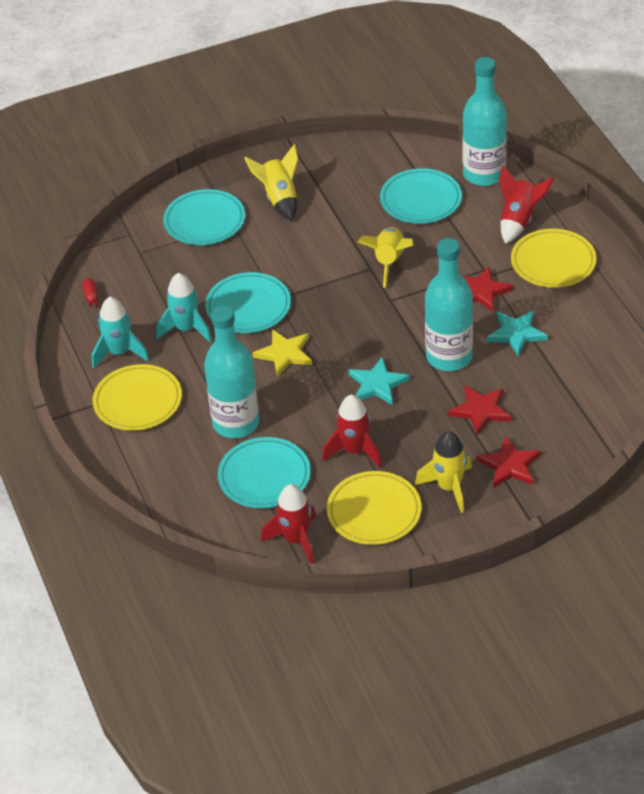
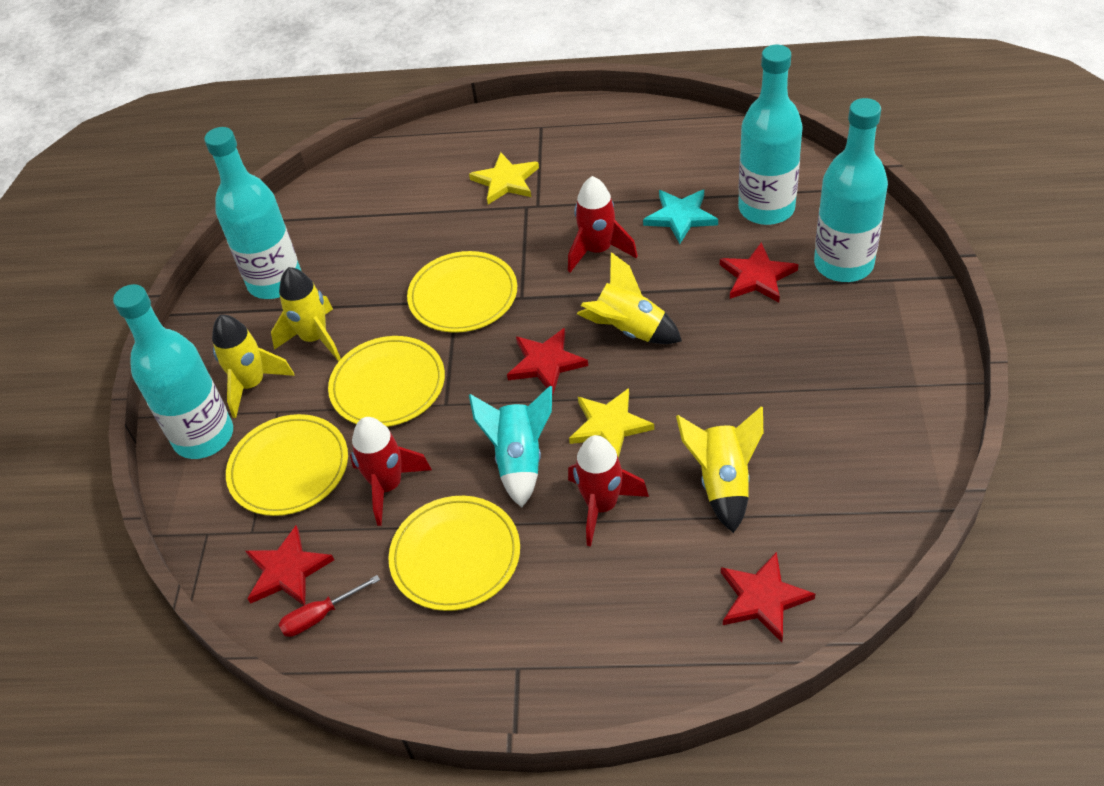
red star: [448,385,511,435] [463,266,513,312] [476,436,541,488] = 3 -> [245,525,334,605] [507,328,588,395] [720,242,798,302] [721,552,815,642] = 4
turquoise bottle: [204,305,259,438] [425,238,473,371] [463,57,507,186] = 3 -> [113,284,233,459] [204,127,301,299] [738,45,803,225] [814,98,888,282] = 4
turquoise plate: [163,189,245,245] [205,272,291,333] [218,437,311,508] [380,168,462,224] = 4 -> none = 0
turquoise rocket: [92,297,149,368] [156,273,212,343] = 2 -> [469,386,552,508] = 1
turquoise star: [349,357,410,405] [487,310,548,357] = 2 -> [643,190,718,244] = 1
yellow plate: [93,364,182,431] [327,471,422,545] [511,229,597,288] = 3 -> [226,414,348,516] [328,336,445,427] [388,496,520,611] [407,251,517,333] = 4
yellow rocket: [244,144,299,221] [358,227,414,288] [415,431,472,513] = 3 -> [212,315,295,418] [271,267,341,361] [577,252,682,344] [676,406,763,533] = 4
yellow star: [253,329,312,377] = 1 -> [469,152,539,204] [569,388,654,458] = 2

